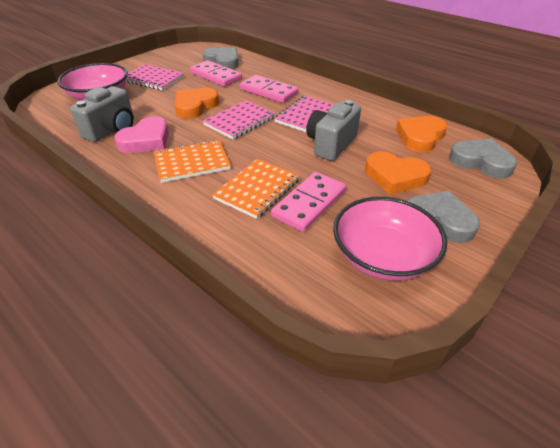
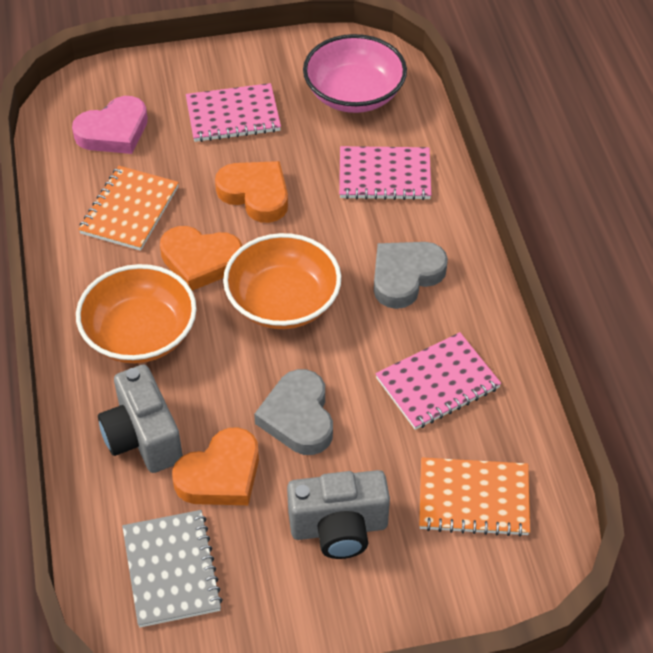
grey heart: [202,48,239,69] [406,191,480,243] [449,139,517,179] = 3 -> [254,369,333,455] [374,242,448,309] = 2
grey notebook: none = 0 -> [122,510,223,627] = 1
orange bowl: none = 0 -> [76,264,197,363] [223,233,341,329] = 2
pink bowl: [57,63,128,100] [333,197,447,281] = 2 -> [303,34,407,113] = 1
pink domino: [190,60,242,87] [240,75,298,103] [271,172,346,232] = 3 -> none = 0

